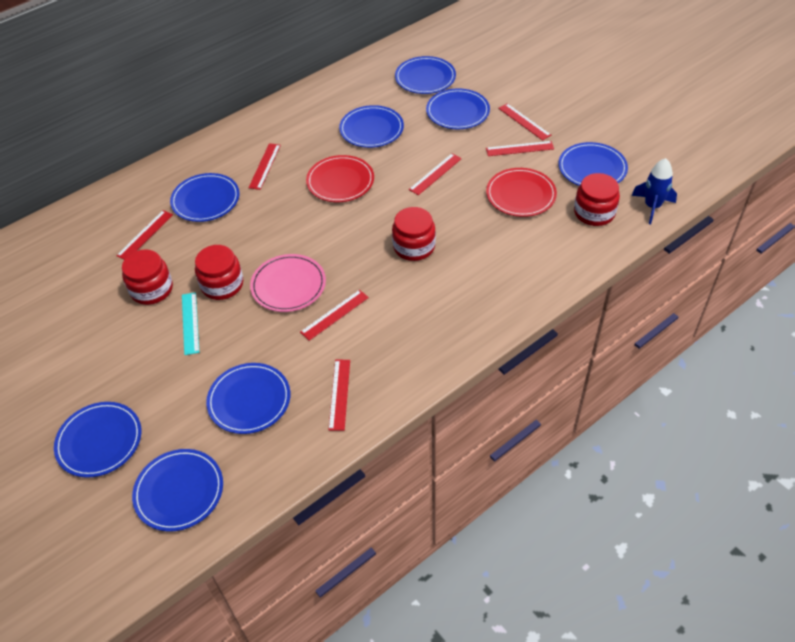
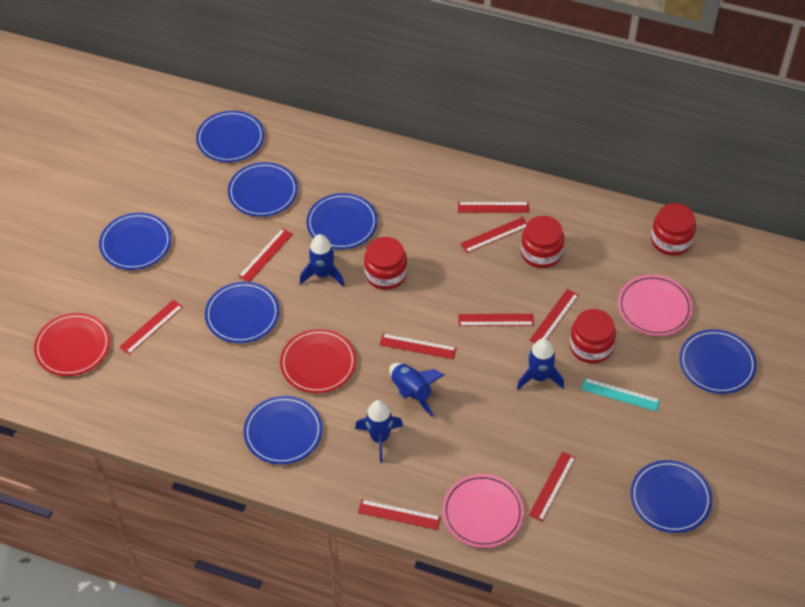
blue rocket: [631,158,677,224] = 1 -> [300,234,344,287] [355,400,403,462] [389,363,444,417] [517,338,564,390] = 4
pink plate: [250,254,326,312] = 1 -> [442,474,524,548] [618,275,693,336] = 2
red ruler: [116,210,173,259] [248,143,281,190] [300,290,369,341] [328,360,350,431] [409,153,462,195] [486,141,554,156] [498,103,551,141] = 7 -> [119,300,183,355] [238,228,293,282] [358,499,441,530] [379,334,457,359] [458,202,529,213] [458,314,534,326] [460,217,527,253] [529,289,579,343] [529,452,576,522] = 9

